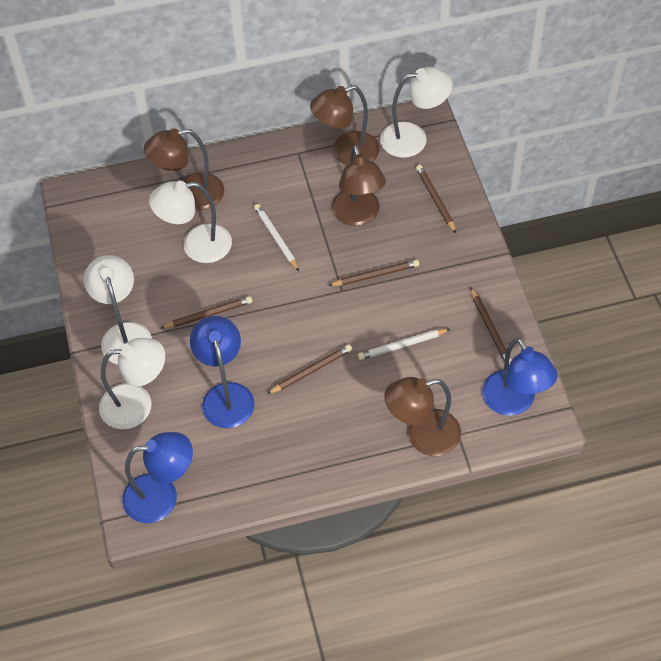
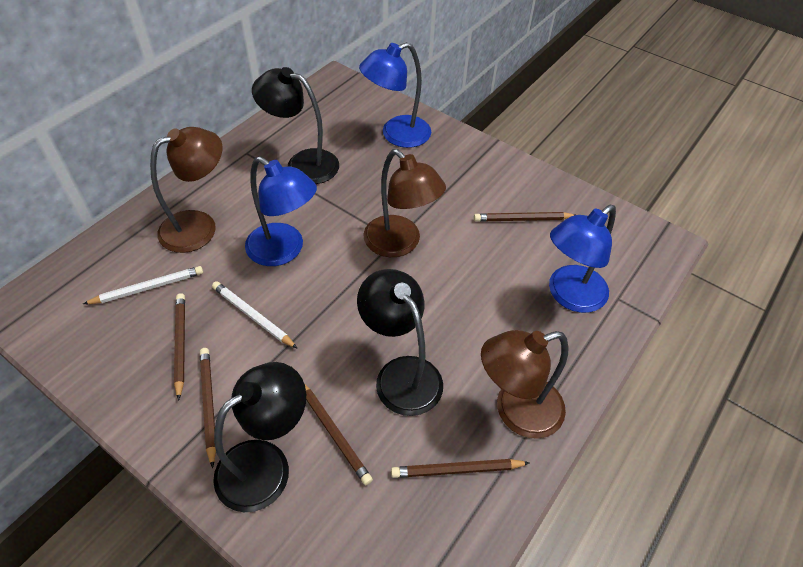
black lamp: none = 0 -> [213,362,306,512] [252,67,339,184] [357,269,443,416] = 3
brown lamp: [144,128,224,210] [310,85,380,165] [332,145,386,226] [384,377,461,456] = 4 -> [150,127,223,253] [364,149,446,257] [481,330,569,439] = 3
white lamp: [84,255,152,365] [99,338,165,429] [149,181,232,263] [380,67,453,158] = 4 -> none = 0

